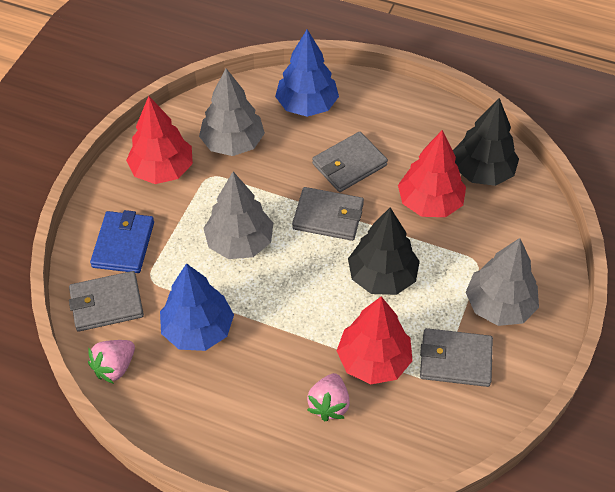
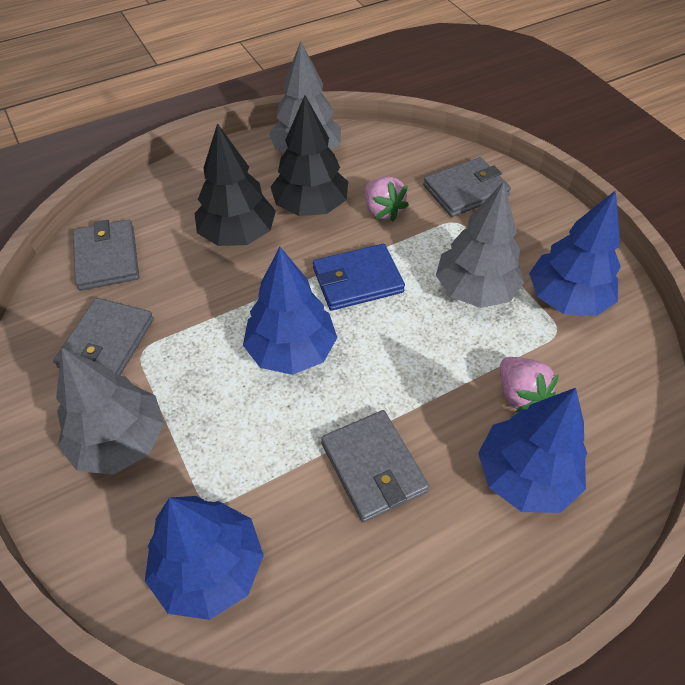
blue tree: [160,263,234,351] [275,29,339,117] = 2 -> [145,496,264,620] [243,247,338,375] [478,388,587,513] [529,190,621,316] = 4
red tree: [126,96,193,184] [337,296,413,384] [398,130,466,217] = 3 -> none = 0

